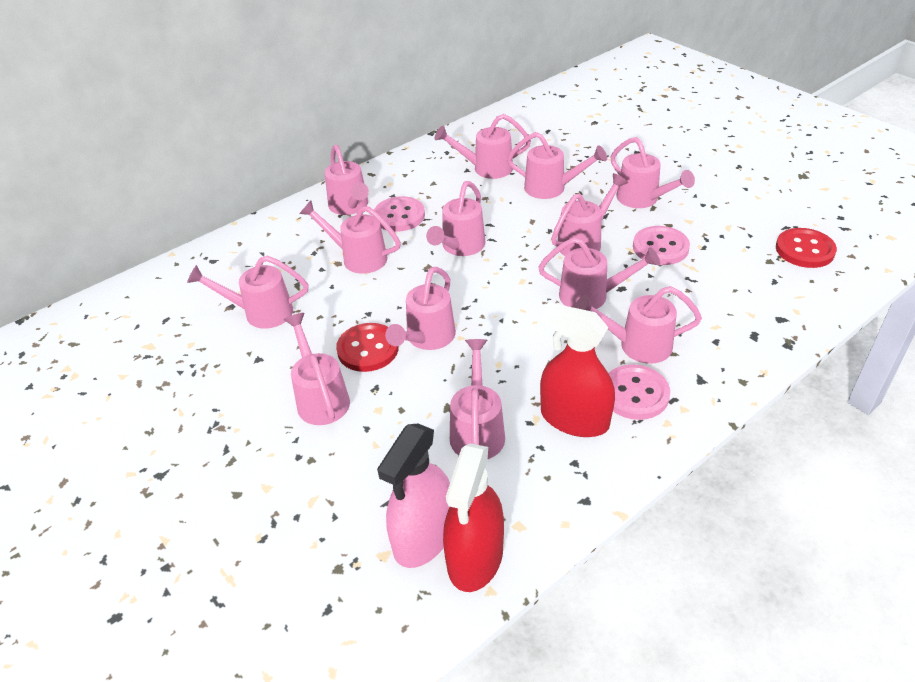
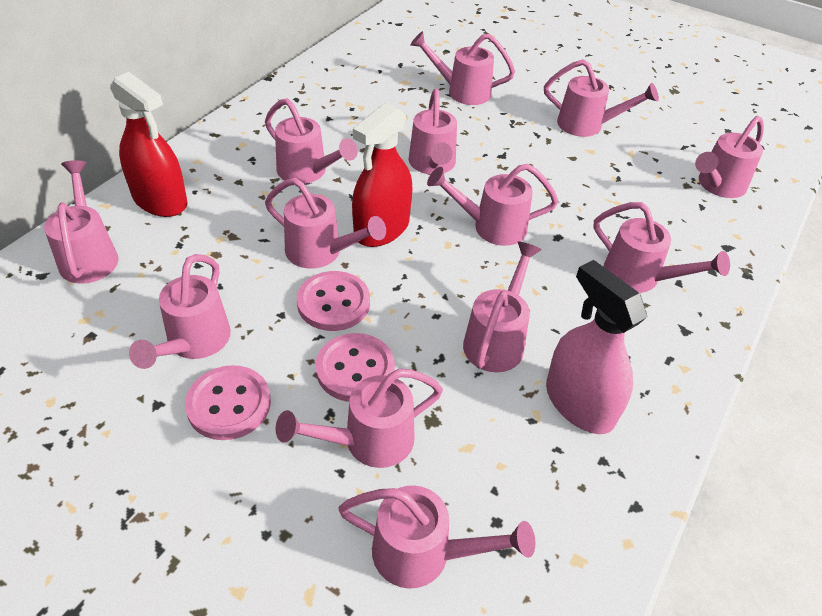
red button: [336,323,399,372] [776,228,837,268] = 2 -> none = 0

